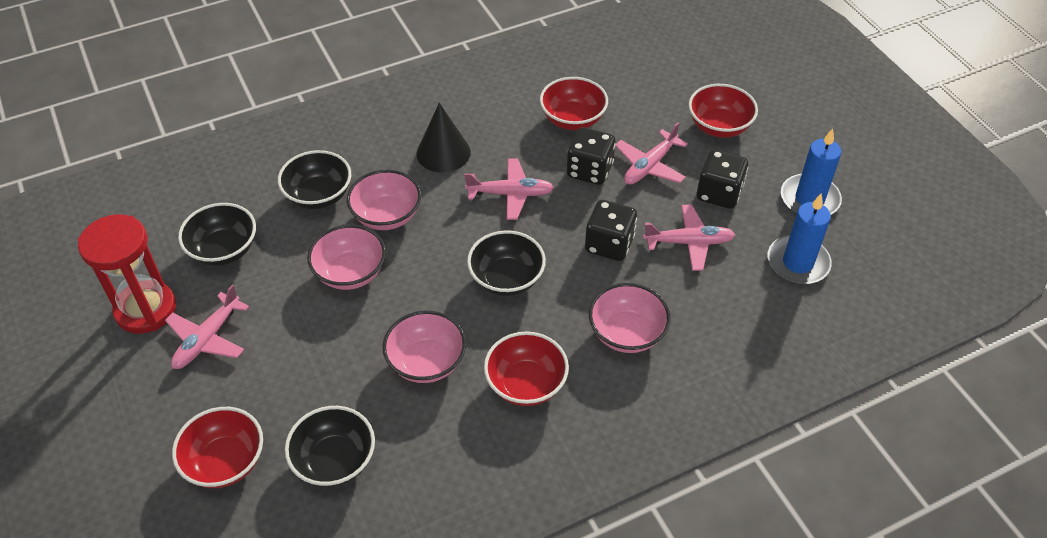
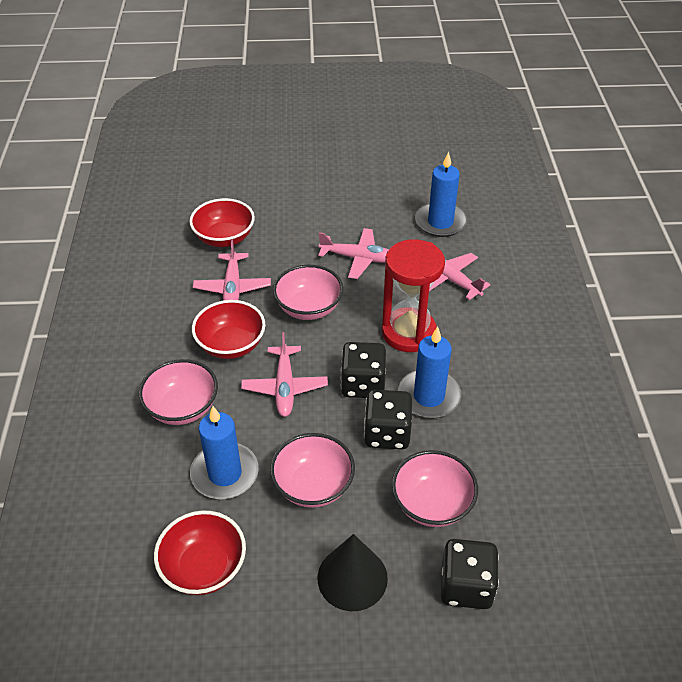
black bowl: [178,203,256,266] [278,150,351,210] [285,406,375,487] [467,230,546,296] = 4 -> none = 0
blue candle: [767,194,832,284] [781,128,842,215] = 2 -> [190,406,259,499] [398,326,461,418] [415,152,467,237] = 3
red bowl: [172,407,263,488] [484,331,569,406] [540,77,608,130] [689,84,758,138] = 4 -> [154,510,246,595] [189,198,255,247] [192,300,265,359] = 3

